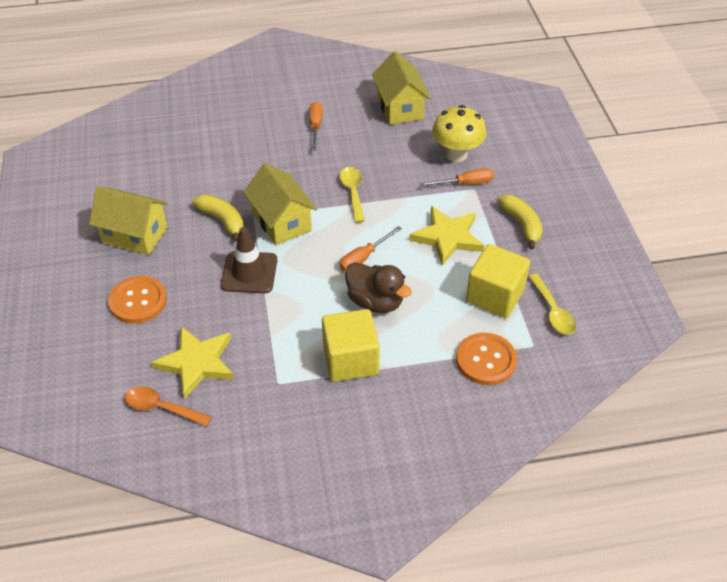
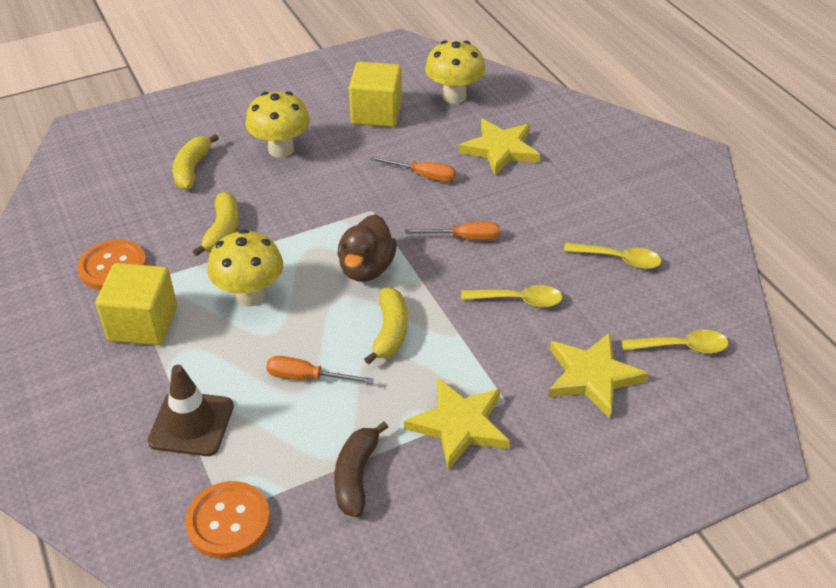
brown banana: none = 0 -> [334,421,388,517] = 1
orange spoon: [125,386,212,427] = 1 -> none = 0
yellow banana: [192,194,244,242] [497,195,543,250] = 2 -> [173,134,219,190] [193,192,239,256] [364,288,408,364] = 3
yellow house: [89,186,168,255] [243,163,317,245] [372,51,431,125] = 3 -> none = 0
yellow mushroom: [432,105,486,162] = 1 -> [208,229,283,306] [245,91,310,158] [425,40,485,104] = 3
yellow spoon: [340,167,365,223] [528,274,576,335] = 2 -> [461,285,563,307] [564,243,662,269] [621,330,728,354] = 3
yellow star: [151,326,234,399] [410,206,484,266] = 2 -> [404,377,510,470] [459,119,540,175] [548,333,648,418] = 3

